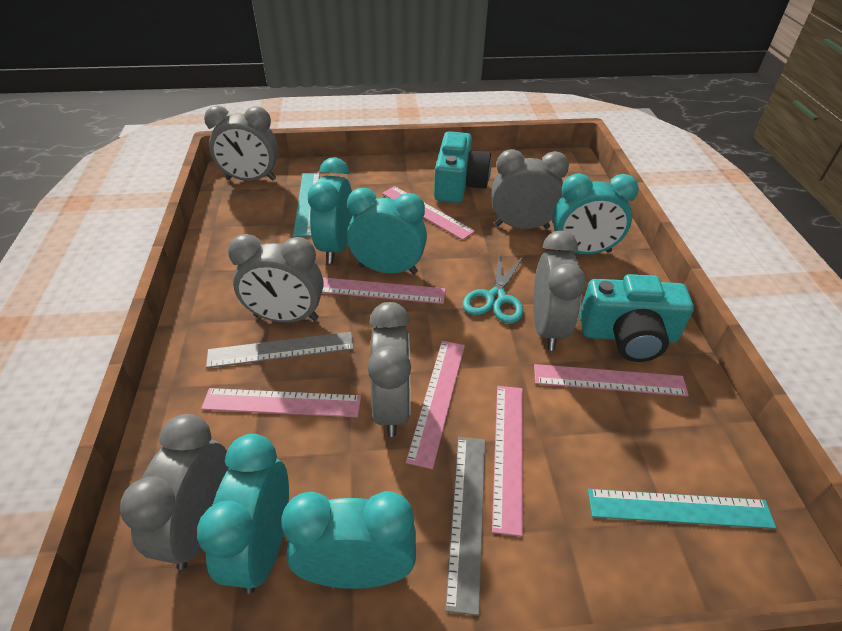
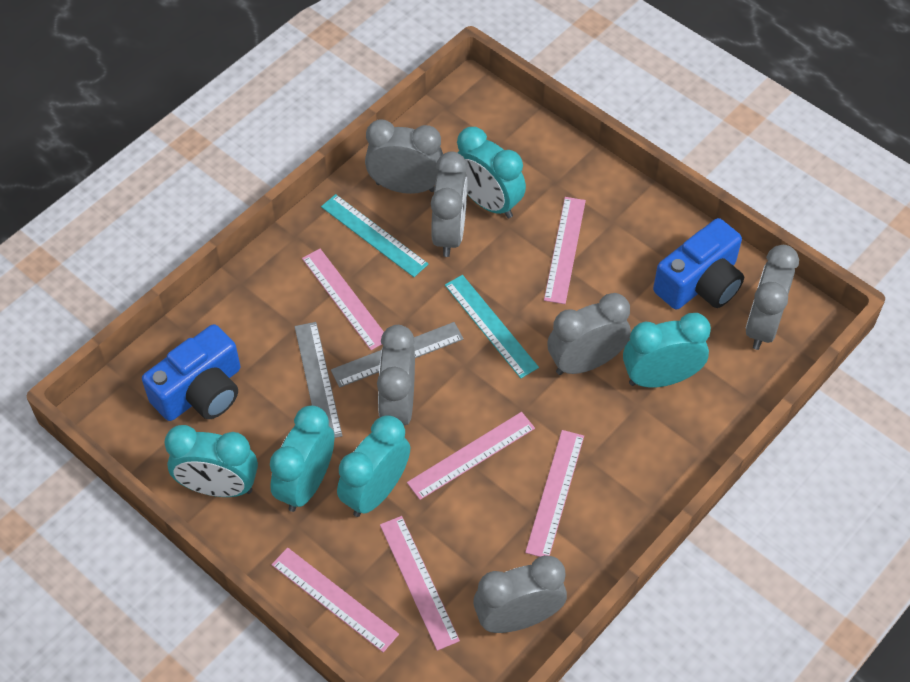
blue camera: none = 0 -> [142,324,240,421] [653,218,744,310] = 2
turquoise camera: [434,131,491,203] [580,274,694,362] = 2 -> none = 0
turquoise scissors: [463,252,524,324] = 1 -> none = 0

